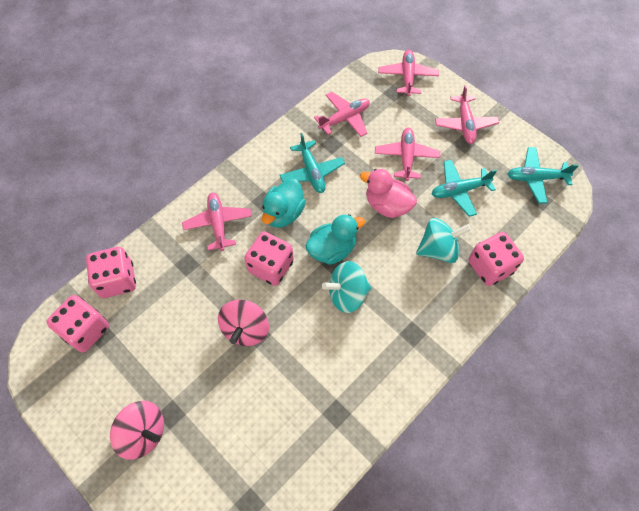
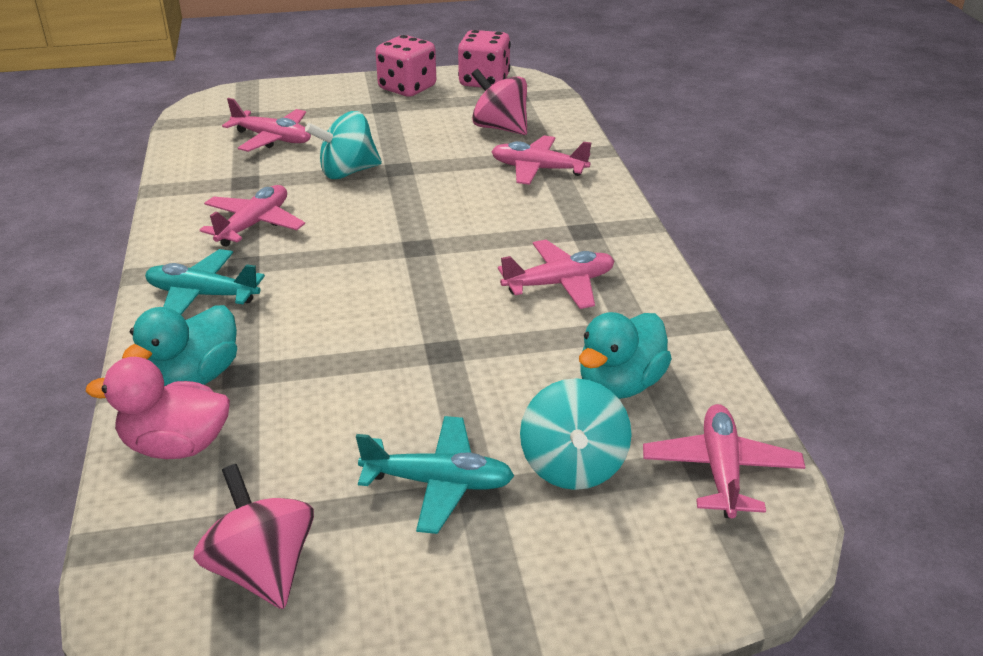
pink dice: [46,295,109,352] [86,247,136,298] [244,231,294,286] [469,232,524,286] = 4 -> [376,35,436,97] [458,30,511,87] = 2
turquoise plane: [280,133,345,193] [432,159,497,217] [508,147,578,203] = 3 -> [145,249,265,315] [356,416,514,534] = 2

